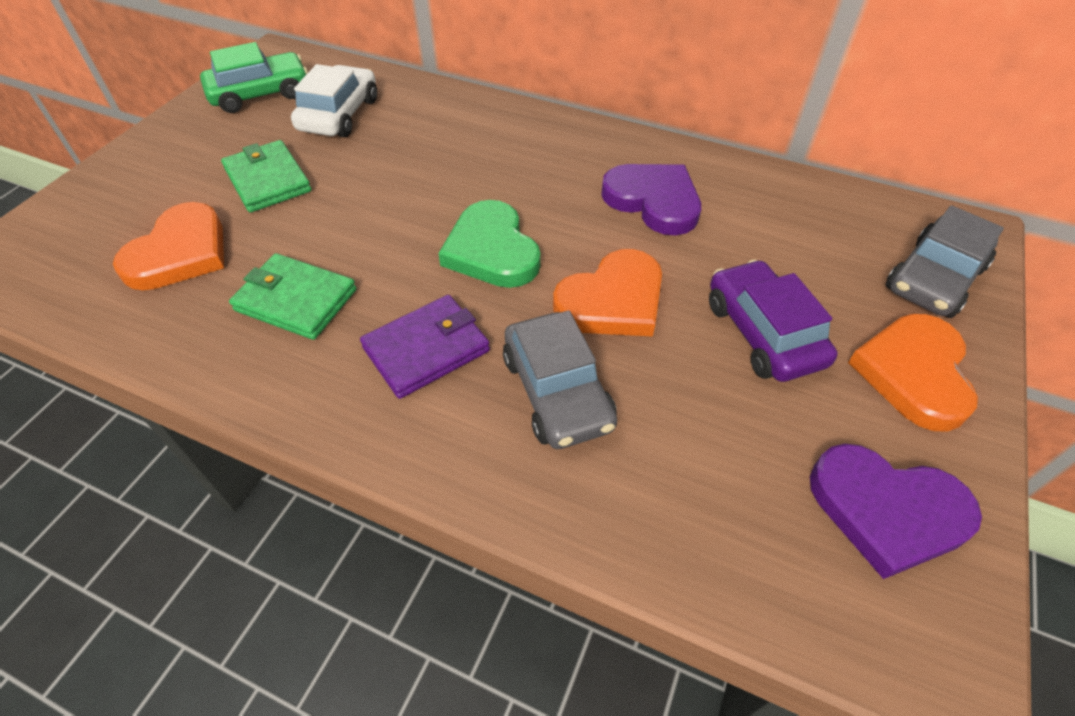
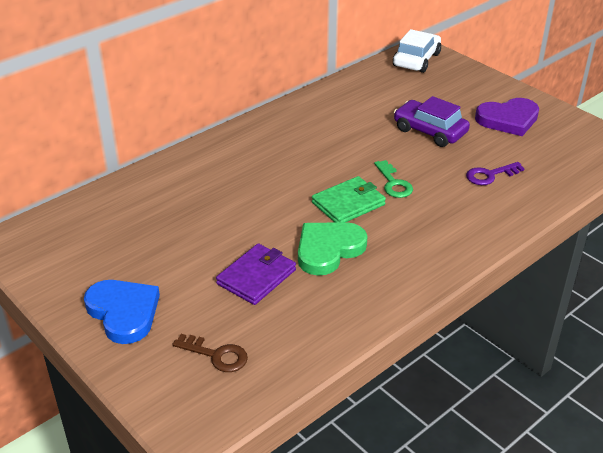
blue heart: none = 0 -> [84,280,160,344] = 1
brown key: none = 0 -> [172,334,248,372] = 1
green car: [200,42,308,113] = 1 -> none = 0
green key: none = 0 -> [374,160,413,198] = 1
green wallet: [221,140,311,212] [229,253,356,340] = 2 -> [312,176,386,223] = 1
grey car: [503,310,617,449] [885,205,1004,318] = 2 -> none = 0
orange heart: [113,202,224,290] [553,249,662,337] [848,314,978,432] = 3 -> none = 0
purple heart: [601,164,701,235] [810,444,982,579] = 2 -> [475,98,539,136] = 1
purple key: none = 0 -> [466,162,525,185] = 1

